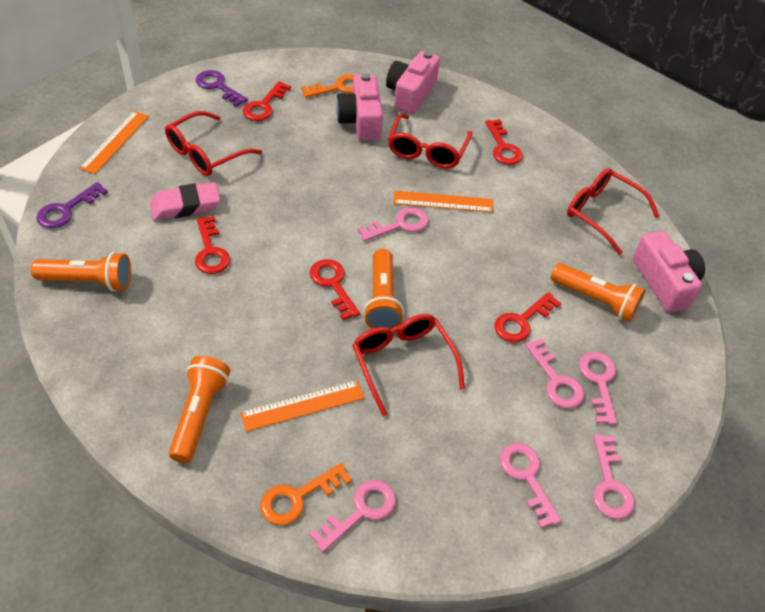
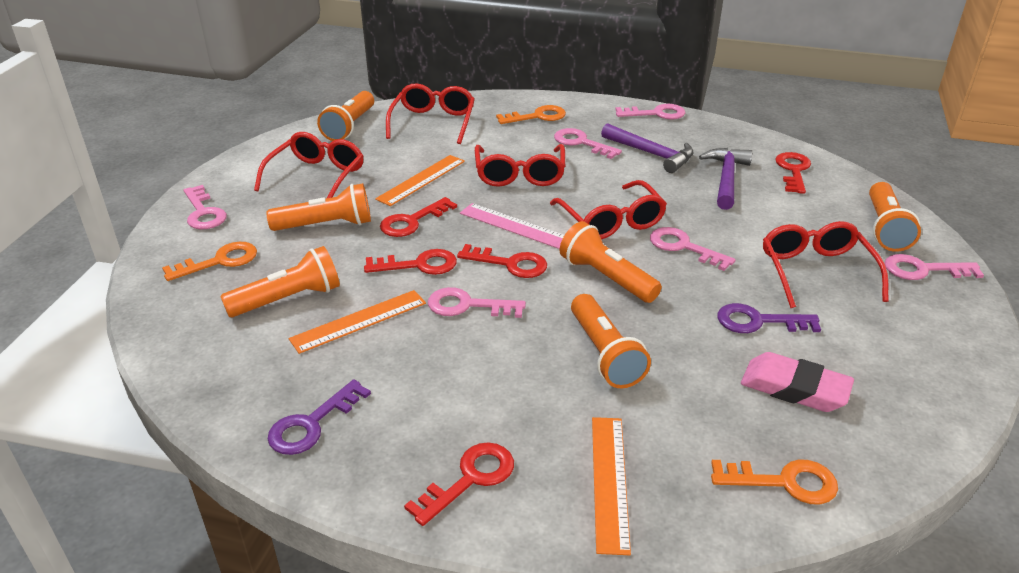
orange flashlight: [31,252,131,292] [169,356,230,463] [363,249,404,329] [551,263,645,322] = 4 -> [220,246,340,317] [266,183,371,231] [317,91,374,141] [560,221,662,303] [571,294,651,388] [869,182,921,252] = 6
orange key: [260,463,352,525] [301,75,355,98] = 2 -> [162,242,257,281] [496,105,566,124] [711,460,838,505] = 3
pink camera: [336,73,383,141] [386,51,440,114] [633,231,705,312] = 3 -> none = 0
pink ruler: none = 0 -> [460,203,564,249] = 1
purple hammer: none = 0 -> [601,123,694,173] [699,148,753,210] = 2
red glasses: [165,111,262,176] [352,314,465,416] [388,114,473,169] [567,168,659,255] = 4 -> [254,132,363,198] [386,83,475,144] [475,144,565,187] [550,180,667,240] [763,221,889,308] = 5

